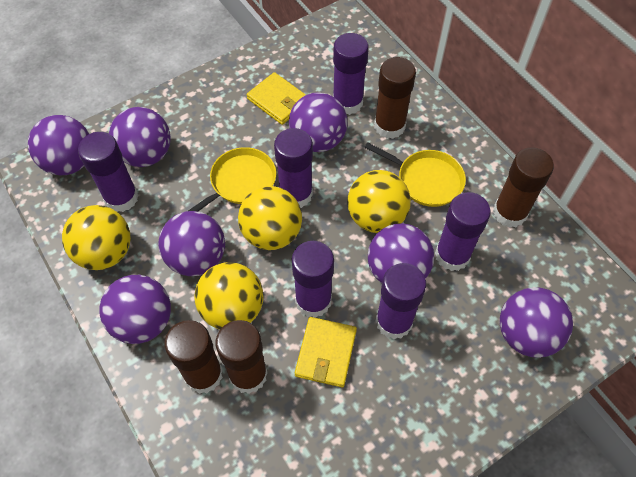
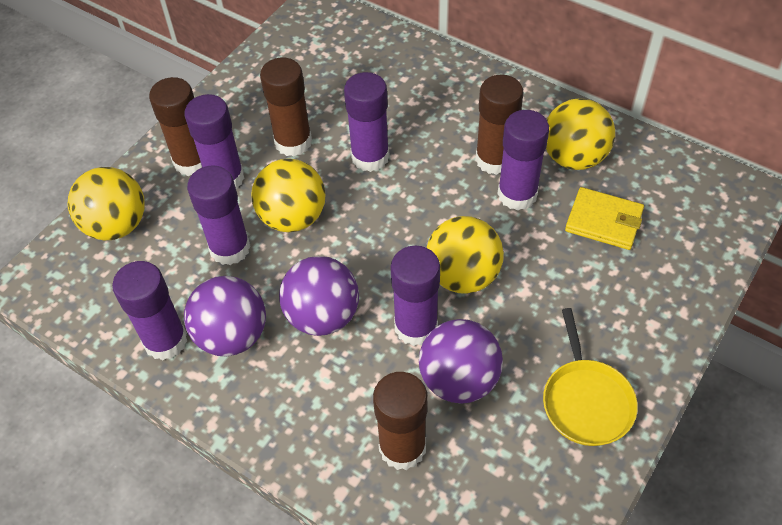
purple ball: [28,115,89,175] [99,275,171,344] [109,107,170,167] [159,211,225,276] [289,92,347,152] [368,223,434,283] [500,287,573,358] = 7 -> [184,276,266,356] [279,256,359,336] [419,319,503,404] = 3
yellow pan: [188,147,276,212] [364,142,466,207] = 2 -> [543,308,638,446] = 1
yellow wallet: [247,72,306,125] [295,317,357,387] = 2 -> [565,187,644,250] = 1

